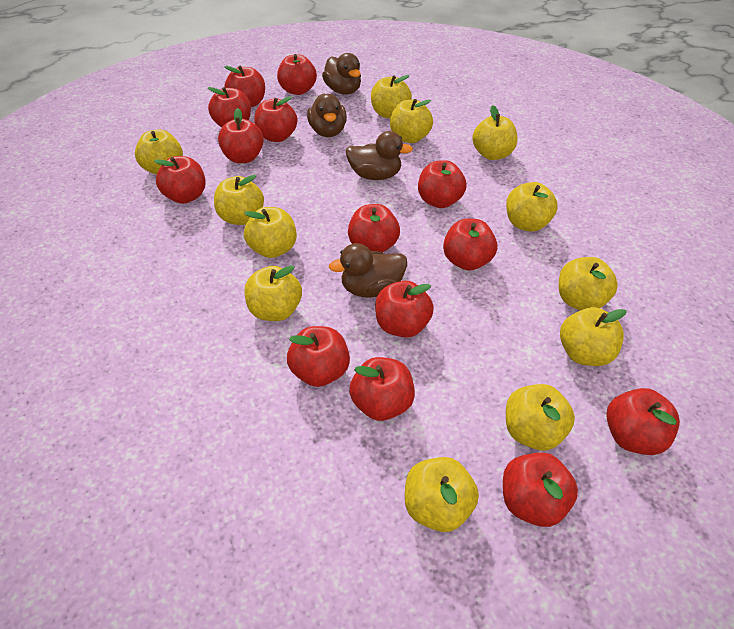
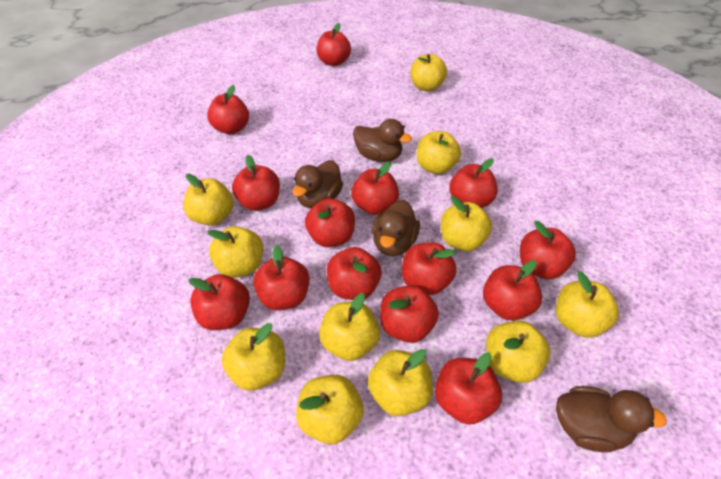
yellow apple: [135,129,183,174] [214,175,264,225] [244,207,297,258] [245,265,302,321] [371,75,412,119] [390,99,433,143] [405,457,479,532] [472,105,517,160] [506,182,558,232] [506,384,575,450] [559,257,618,311] [560,307,627,366] = 12 -> [183,174,234,226] [207,226,263,278] [222,323,285,390] [296,375,364,444] [319,293,380,361] [368,349,433,416] [411,54,447,92] [417,131,461,174] [441,196,492,251] [486,321,550,383] [556,271,619,338] = 11

